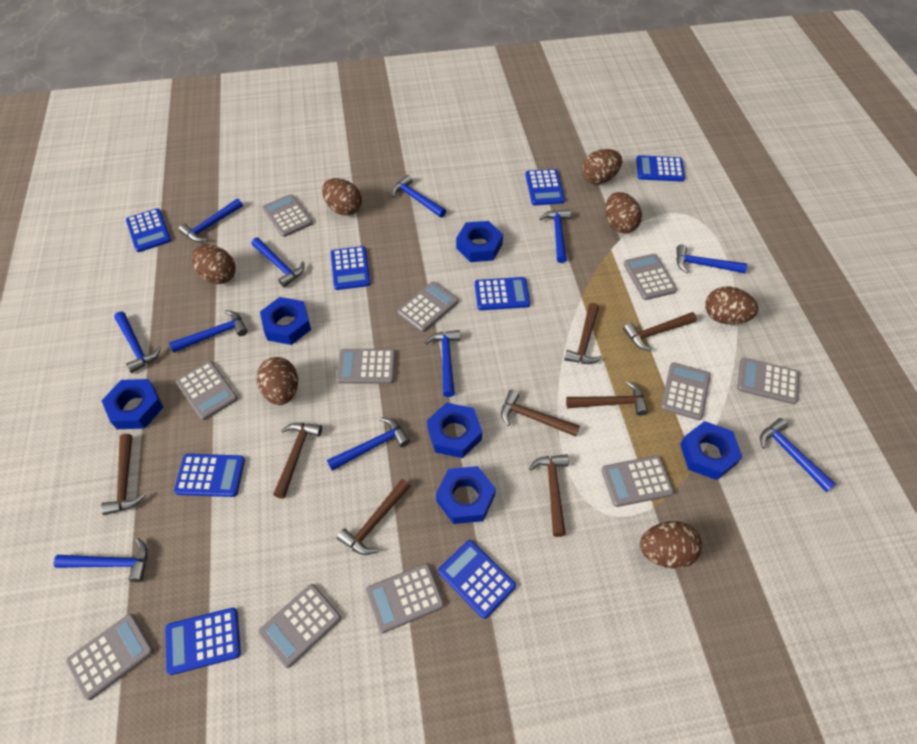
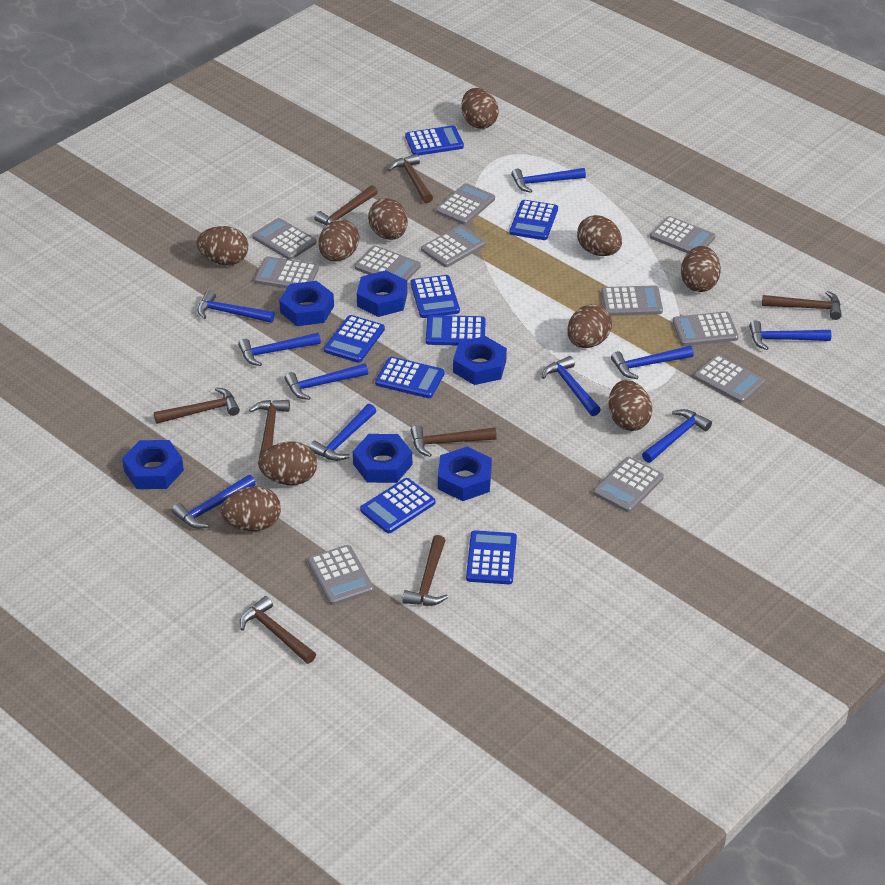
blue hammer: [54,538,148,582] [114,312,161,373] [169,310,248,353] [179,198,243,242] [251,238,305,287] [327,417,410,471] [391,175,446,218] [425,330,460,397] [540,210,571,263] [676,244,747,273] [760,418,836,492] = 11 -> [172,475,256,529] [197,290,275,323] [238,333,321,366] [284,363,368,400] [309,404,376,461] [511,168,586,193] [542,356,601,416] [611,346,694,379] [642,409,712,463] [749,321,831,350] = 10
brown egg: [191,245,236,284] [256,357,298,405] [322,178,362,216] [582,149,622,184] [605,192,642,233] [640,521,702,569] [705,286,758,325] = 7 -> [197,226,248,265] [220,486,281,531] [258,442,317,485] [318,219,359,261] [368,198,408,240] [461,88,499,129] [567,304,612,348] [577,215,622,256] [608,380,652,431] [681,246,721,292] = 10

